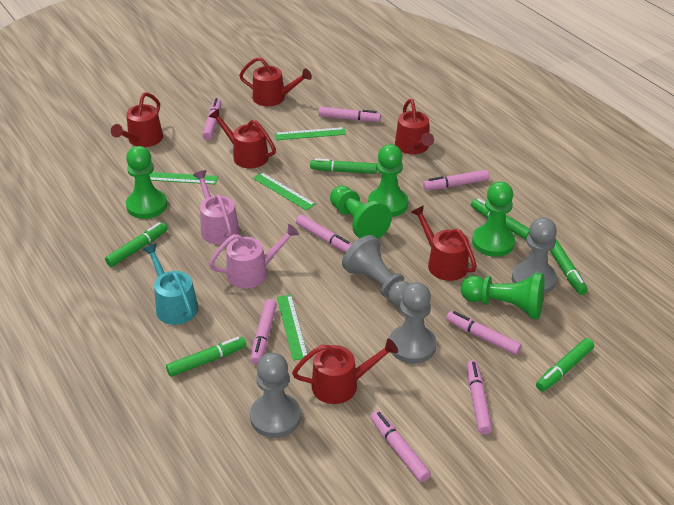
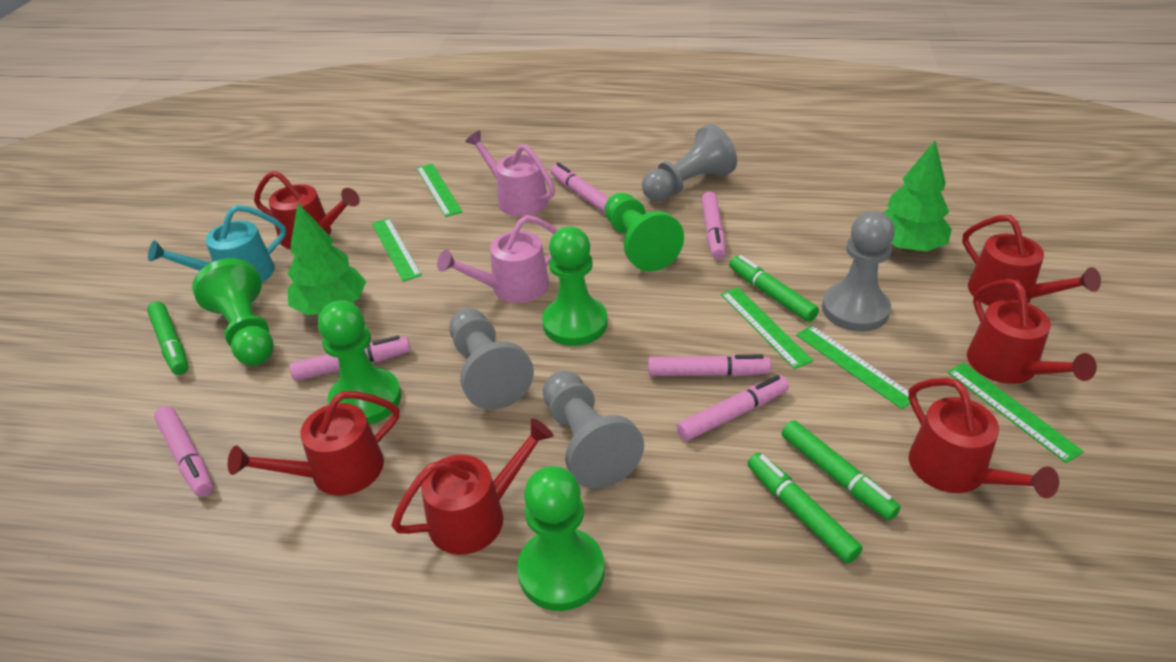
green marker: [105,222,168,267] [166,337,246,377] [310,158,377,174] [471,198,529,240] [536,338,594,392] [550,239,588,295] = 6 -> [147,301,188,375] [729,255,819,322] [747,453,863,563] [782,420,901,520] = 4
green ruler: [149,172,218,184] [253,172,316,211] [275,127,346,140] [277,295,307,361] = 4 -> [372,218,422,282] [416,164,463,217] [721,287,813,369] [796,325,918,409] [947,363,1084,463] = 5
green tree: none = 0 -> [288,203,366,315] [883,141,952,251] = 2
pink marker: [202,98,222,140] [250,299,277,365] [296,215,352,253] [319,107,381,122] [370,411,431,482] [423,170,489,190] [446,311,522,355] [467,360,492,434] = 8 -> [154,406,213,497] [290,336,411,381] [550,163,609,213] [648,355,771,377] [676,375,789,441] [701,192,726,260] = 6

